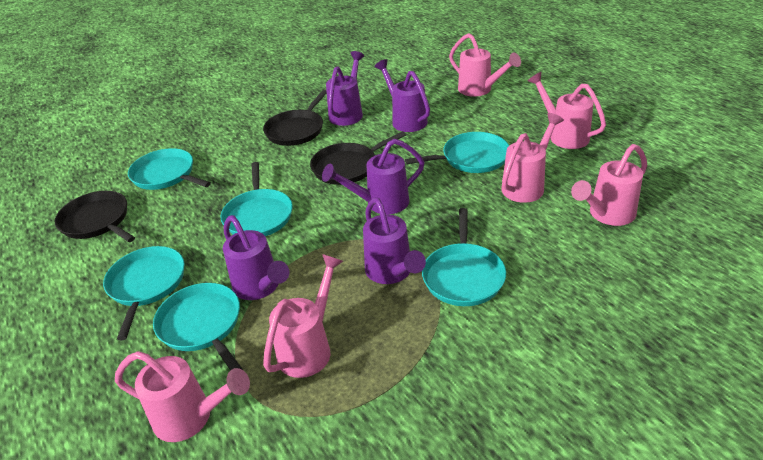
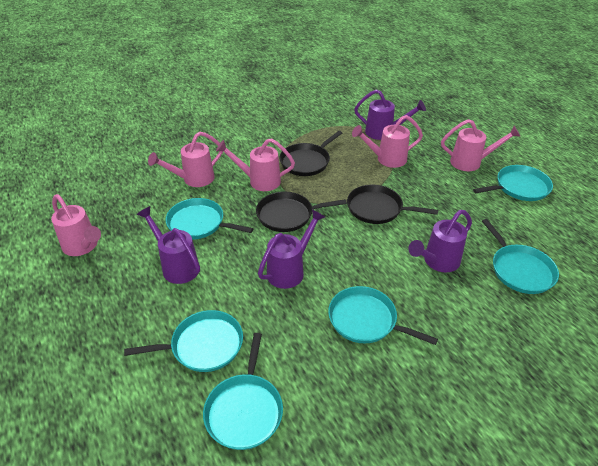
pink watering can: [115,351,250,442] [263,254,343,378] [449,33,521,97] [501,113,564,203] [528,72,606,149] [571,144,647,226] = 6 -> [51,194,101,256] [148,132,223,187] [216,139,295,191] [352,115,423,168] [441,119,521,171] = 5
purple watering can: [223,215,290,300] [322,139,425,215] [326,51,364,126] [363,198,426,284] [374,59,430,132] = 5 -> [137,206,200,284] [258,209,325,289] [354,89,426,140] [408,210,472,272] = 4

